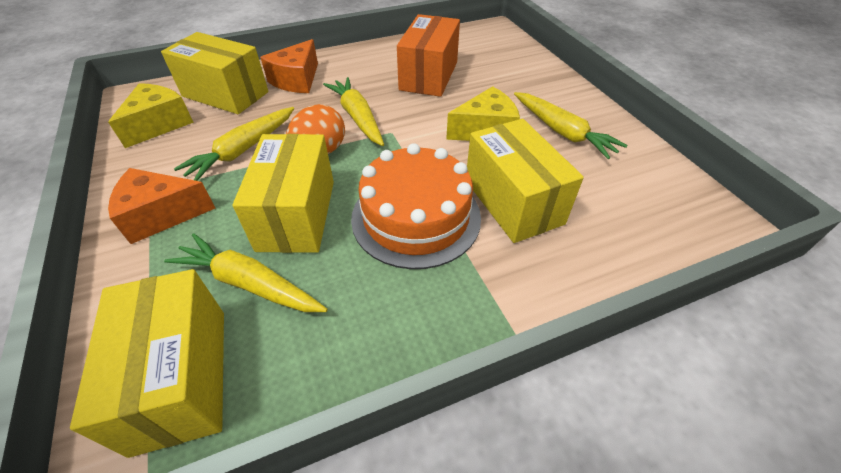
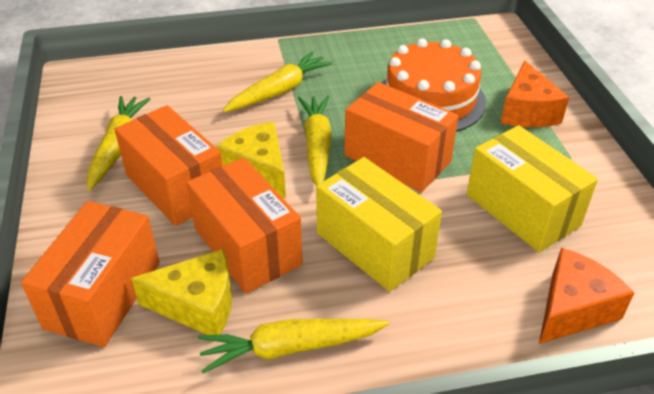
orange box: [397,14,460,97] = 1 -> [21,201,160,347] [114,105,223,226] [187,157,303,294] [344,82,458,192] = 4
orange egg: [286,104,345,154] = 1 -> none = 0
yellow box: [70,269,224,458] [161,32,269,114] [233,134,334,253] [467,119,584,243] = 4 -> [316,157,442,292] [466,125,598,252] = 2

